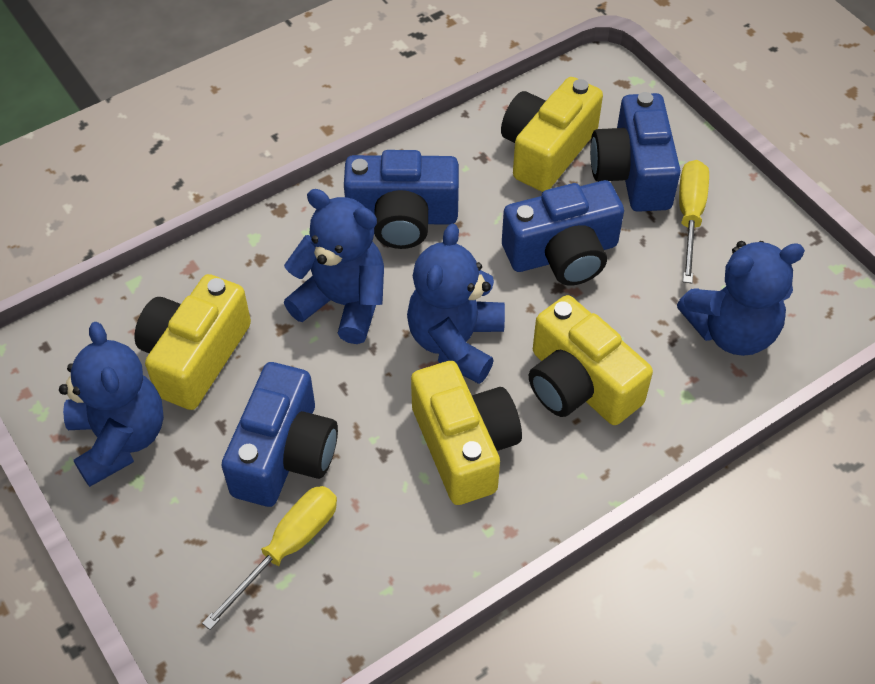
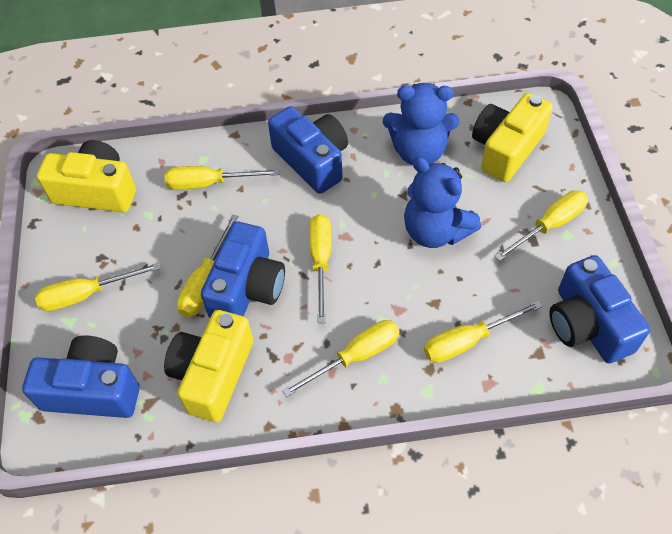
blue teddy bear: [59,322,164,487] [284,189,384,344] [407,224,505,384] [677,241,805,356] = 4 -> [383,83,459,165] [404,157,481,248] = 2
yellow camera: [134,274,251,410] [411,361,522,505] [501,77,603,192] [529,295,653,425] = 4 -> [37,140,136,212] [164,310,253,422] [472,93,553,182] = 3
yellow screwdriver: [202,486,337,630] [679,160,709,284] = 2 -> [35,263,161,311] [165,166,279,190] [177,214,239,317] [282,320,400,397] [309,214,332,323] [424,301,543,363] [494,190,588,261] = 7

